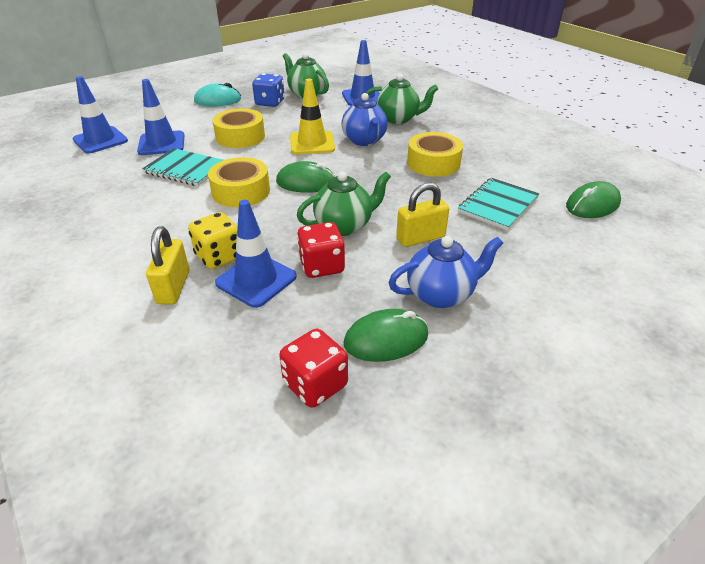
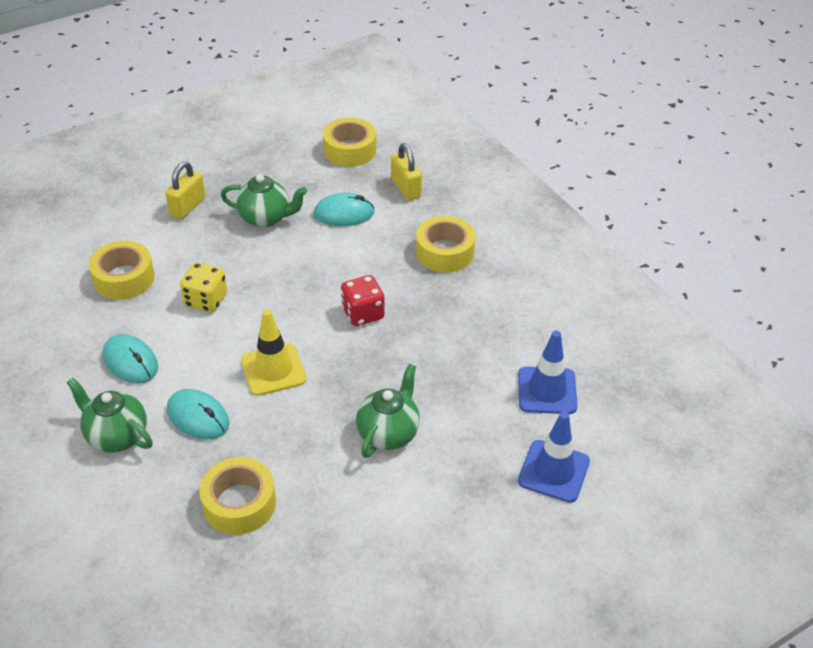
blue dice: [252,73,285,107] = 1 -> none = 0
blue teapot: [342,93,388,146] [388,236,503,308] = 2 -> none = 0
blue traffic cone: [72,76,128,154] [137,79,185,155] [215,200,297,308] [342,40,380,106] = 4 -> [518,330,577,414] [518,412,590,503] = 2
green mouse: [276,161,335,193] [344,309,428,362] [566,181,621,218] = 3 -> none = 0
red dice: [279,329,348,408] [297,222,345,278] = 2 -> [341,275,385,326] = 1
turquoise mouse: [194,83,241,106] = 1 -> [103,334,158,384] [167,389,229,440] [314,193,375,226] = 3
turquoise notebook: [142,148,223,186] [458,178,539,230] = 2 -> none = 0
yellow tape: [208,157,270,207] [212,108,265,148] [407,132,463,177] = 3 -> [89,241,155,300] [199,457,276,535] [323,118,376,167] [416,216,476,272] = 4

